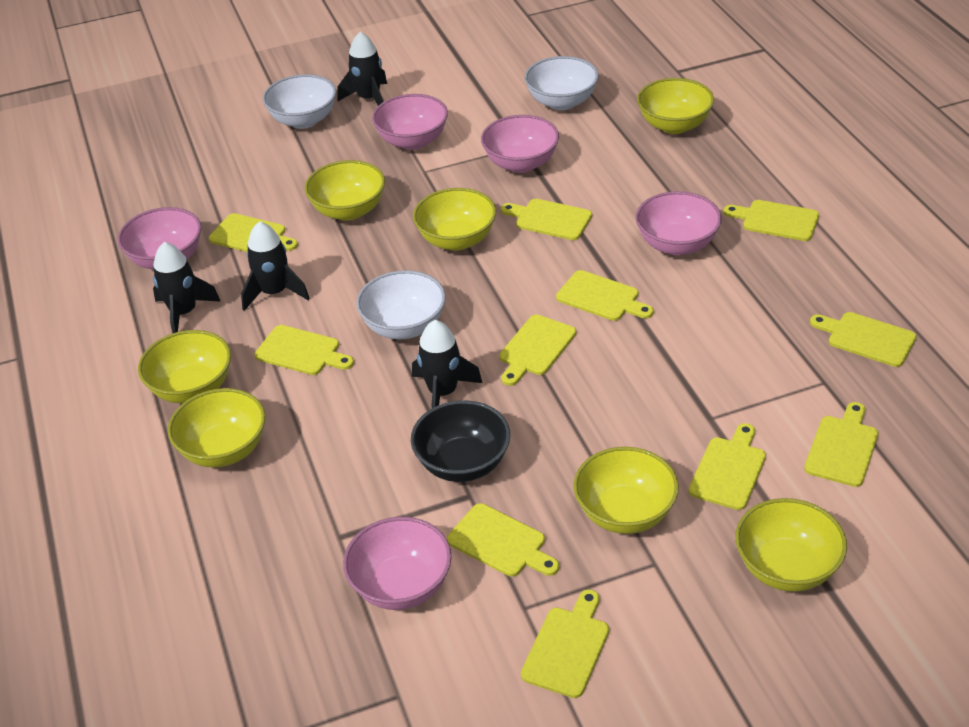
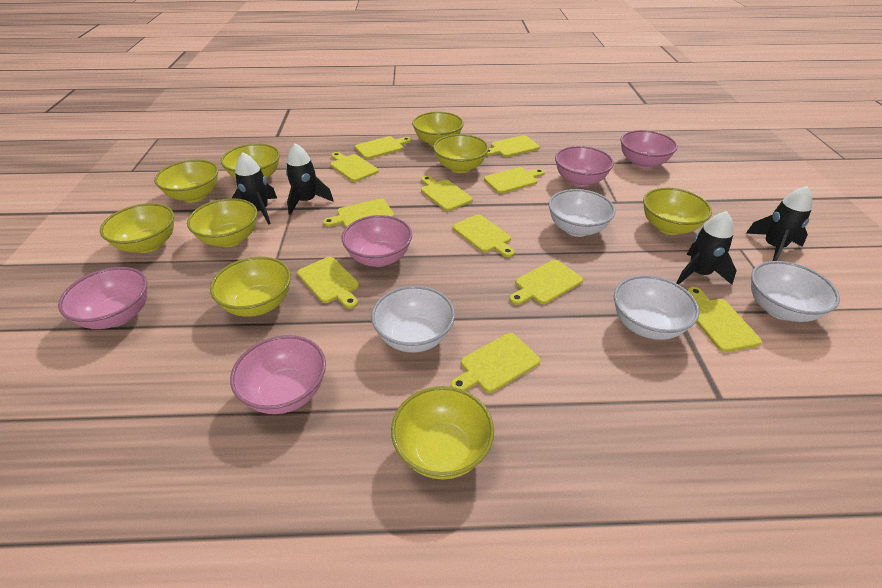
black bowl: [411,400,510,482] = 1 -> none = 0
white bowl: [263,74,336,129] [356,270,446,339] [525,56,599,110] = 3 -> [371,286,455,352] [549,189,616,237] [614,275,700,340] [751,261,840,322] = 4
yellow bowl: [138,330,231,403] [168,388,266,467] [305,160,385,221] [413,188,496,251] [573,447,679,534] [637,78,714,134] [735,498,847,592] = 7 -> [100,203,174,253] [154,159,218,203] [187,198,257,247] [210,257,291,317] [221,143,280,179] [391,386,494,480] [412,112,464,147] [433,134,489,173] [643,188,712,235] = 9

